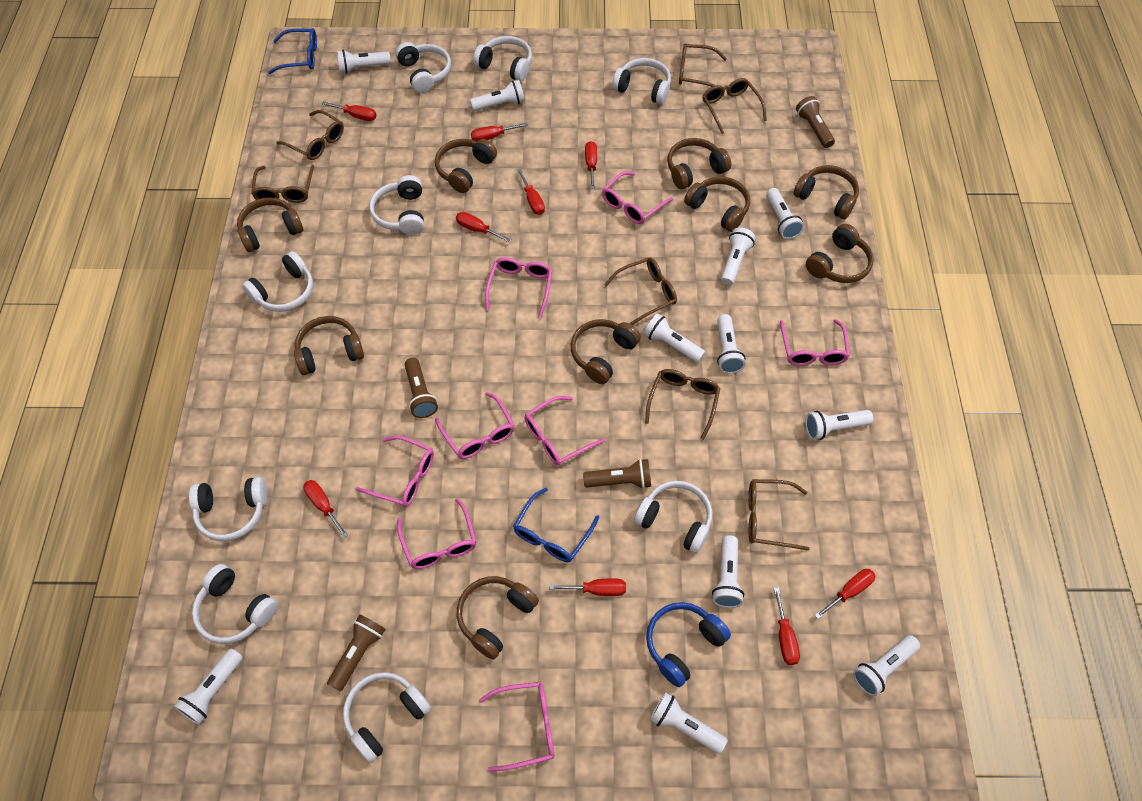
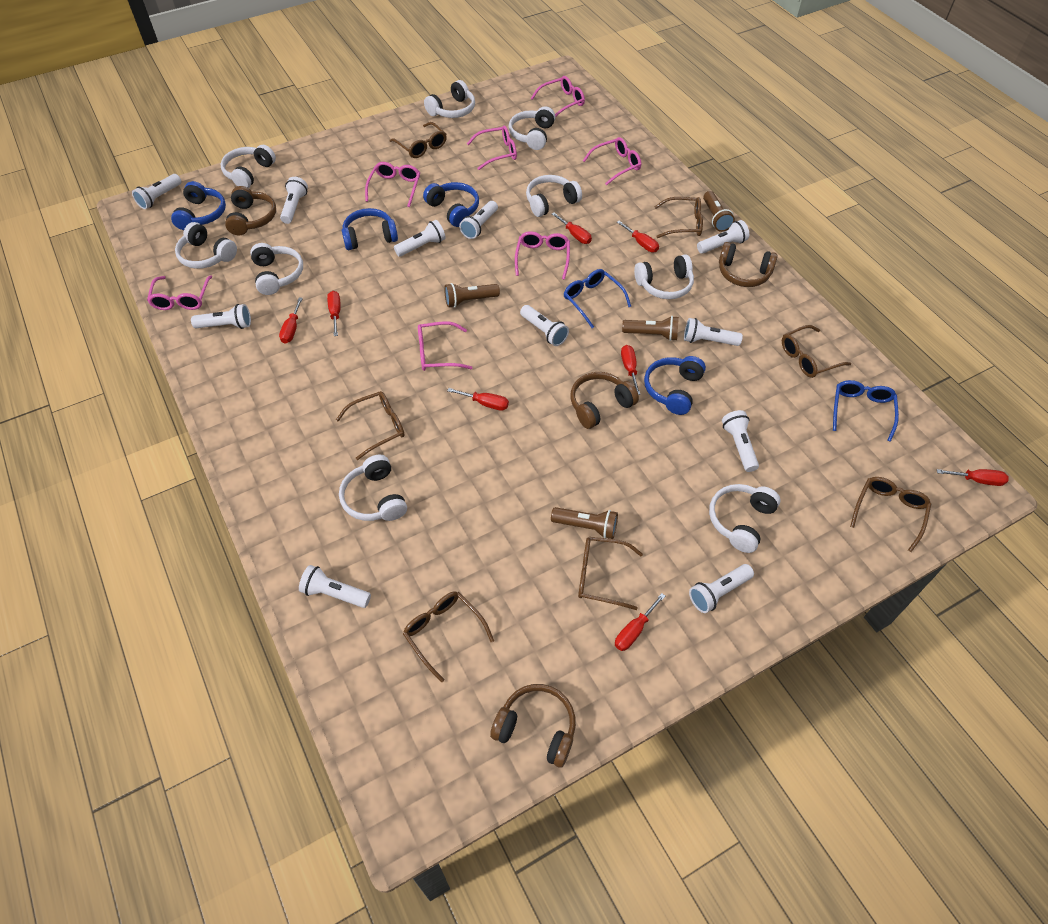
blue headphones: [646,602,731,687] = 1 -> [171,181,226,230] [342,208,398,250] [423,182,479,227] [644,356,706,415] = 4
brown headphones: [237,197,303,252] [294,316,364,375] [435,139,497,193] [457,576,539,659] [571,319,641,384] [667,138,731,189] [684,176,750,232] [794,165,859,219] [806,224,874,283] = 9 -> [225,186,276,235] [490,684,576,768] [570,372,639,429] [719,242,778,287] = 4
pink glasses: [355,436,434,507] [397,498,476,569] [435,392,515,459] [479,682,555,772] [485,257,552,318] [524,396,605,466] [602,171,673,224] [780,319,850,366] = 8 -> [147,276,212,310] [365,162,420,207] [418,321,472,371] [467,126,517,170] [515,231,570,279] [531,76,585,118] [583,137,641,185] = 7
red screwdriver: [303,480,348,538] [322,101,376,121] [456,212,511,242] [471,123,528,141] [517,169,545,215] [549,578,626,596] [585,141,597,189] [774,587,800,665] [815,569,876,619] = 9 -> [279,298,303,344] [327,291,341,336] [447,388,509,411] [552,213,592,244] [615,593,665,651] [617,221,659,252] [621,345,640,395] [937,469,1009,486] = 8

